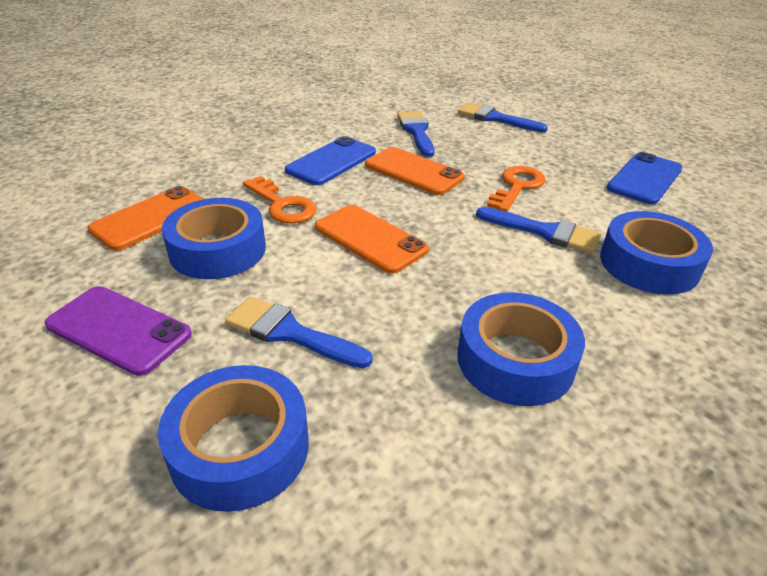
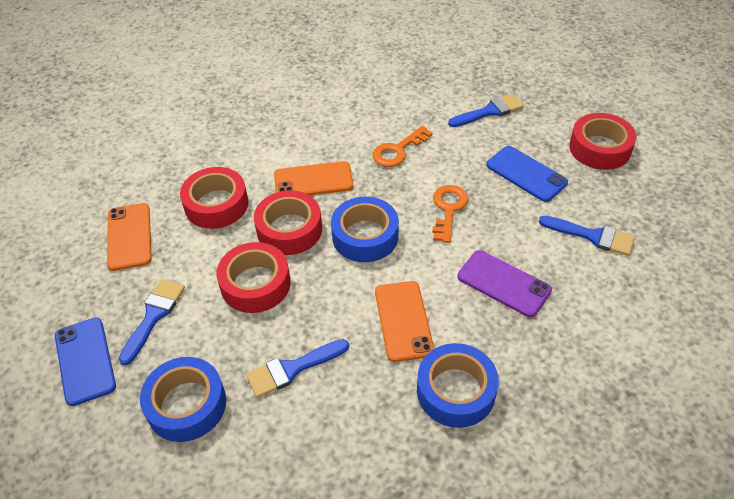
blue tape: [158,365,309,512] [162,198,266,279] [458,292,585,406] [600,211,713,295] = 4 -> [140,357,226,442] [331,197,399,262] [417,343,499,428] = 3
red tape: none = 0 -> [180,167,248,229] [217,242,291,313] [254,190,322,255] [569,113,637,170] = 4

